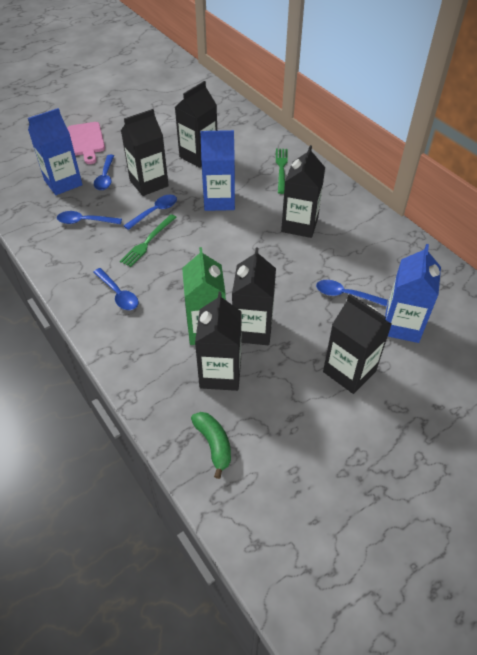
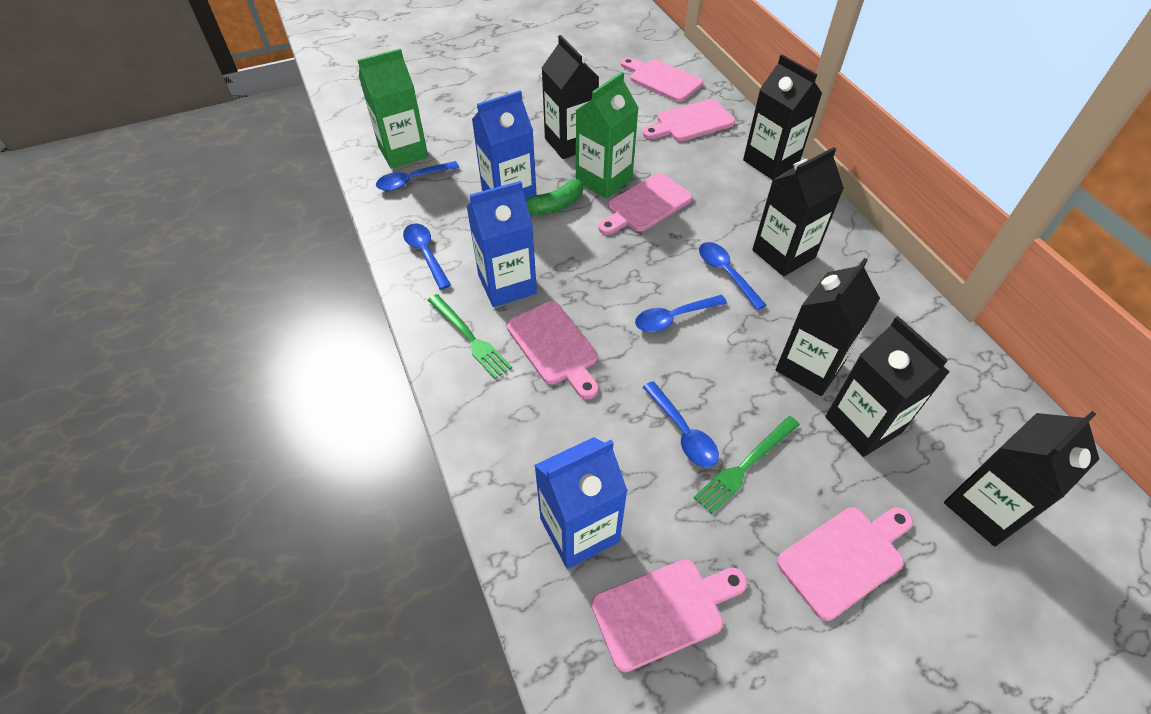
green carton: [182,247,226,345] = 1 -> [358,48,428,169] [576,72,639,199] = 2
pink cutting board: [67,122,105,164] = 1 -> [507,301,599,399] [592,559,747,672] [598,173,693,235] [621,57,703,102] [643,99,735,141] [777,507,913,621] = 6

